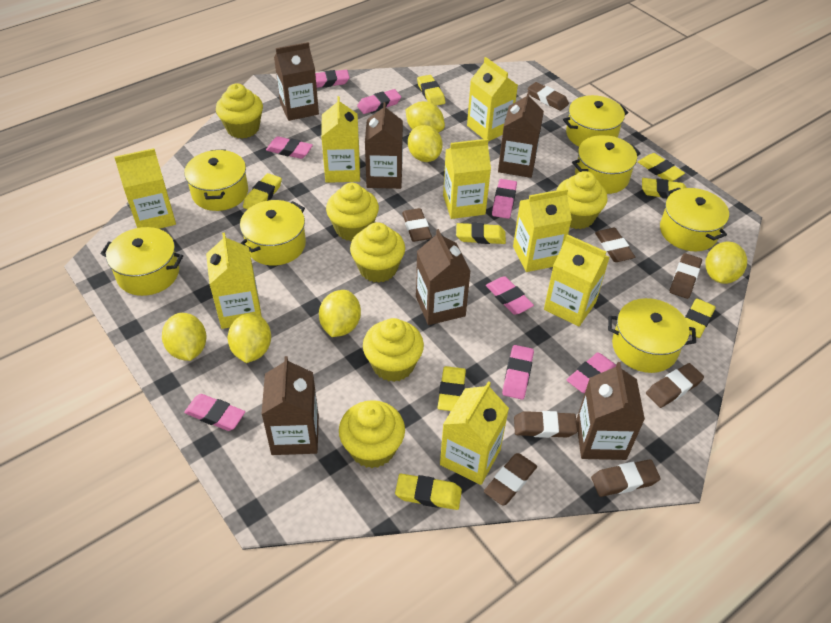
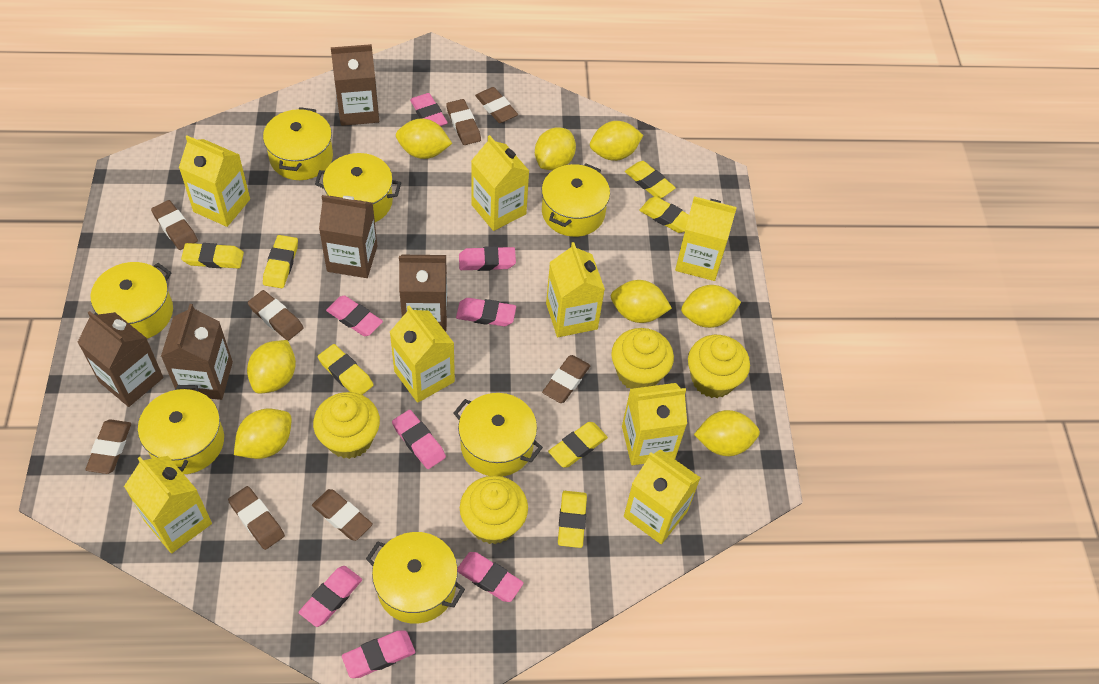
brown carton: [261,356,319,455] [274,42,319,121] [365,102,403,189] [416,229,471,325] [498,91,544,178] [576,362,645,460] = 6 -> [77,311,163,407] [161,304,233,400] [319,195,377,278] [331,44,379,126] [399,255,447,332] = 5
yellow cupcake: [216,84,263,139] [326,183,379,241] [339,400,405,468] [350,222,405,283] [363,318,424,382] [557,171,607,229] = 6 -> [313,392,380,459] [460,476,528,544] [611,328,674,389] [688,335,750,398] = 4
yellow eraser: [243,173,282,209] [395,474,462,510] [417,75,445,106] [438,366,466,411] [456,223,506,244] [638,153,685,181] [642,178,686,199] [685,298,716,338] = 8 -> [181,243,244,268] [263,235,298,288] [318,344,374,395] [548,422,608,467] [558,491,587,548] [625,161,676,198] [639,197,689,233] = 7
yellow lemon: [162,313,206,361] [228,313,271,363] [319,290,361,337] [405,101,445,133] [408,125,443,162] [706,242,747,284] = 6 -> [234,409,292,459] [247,340,296,394] [396,118,452,159] [535,127,576,171] [590,121,643,161] [611,280,672,323] [681,285,741,328] [694,410,760,456] = 8

